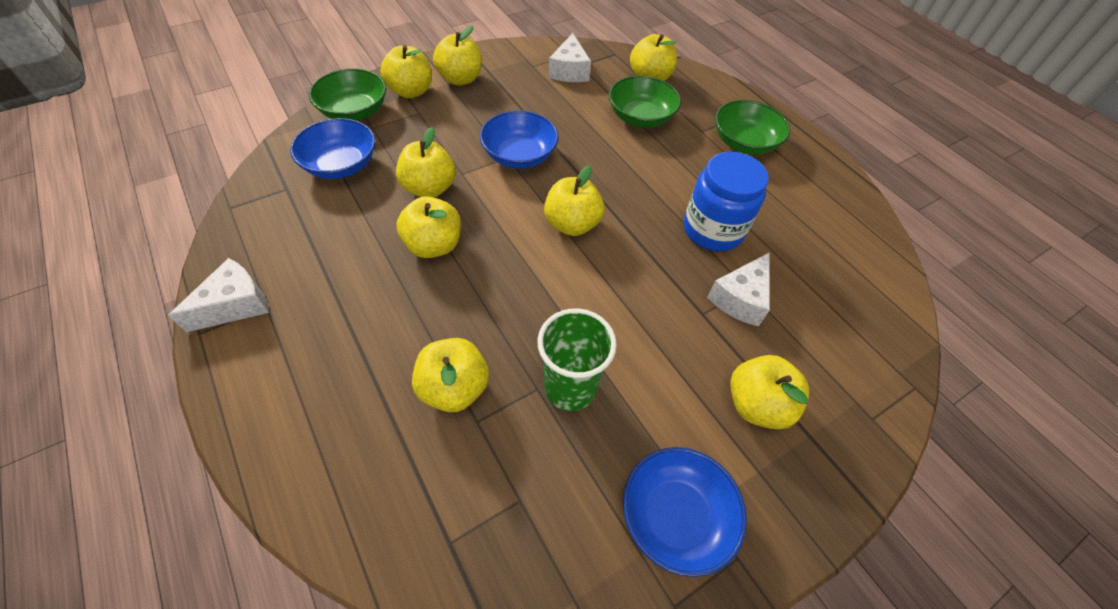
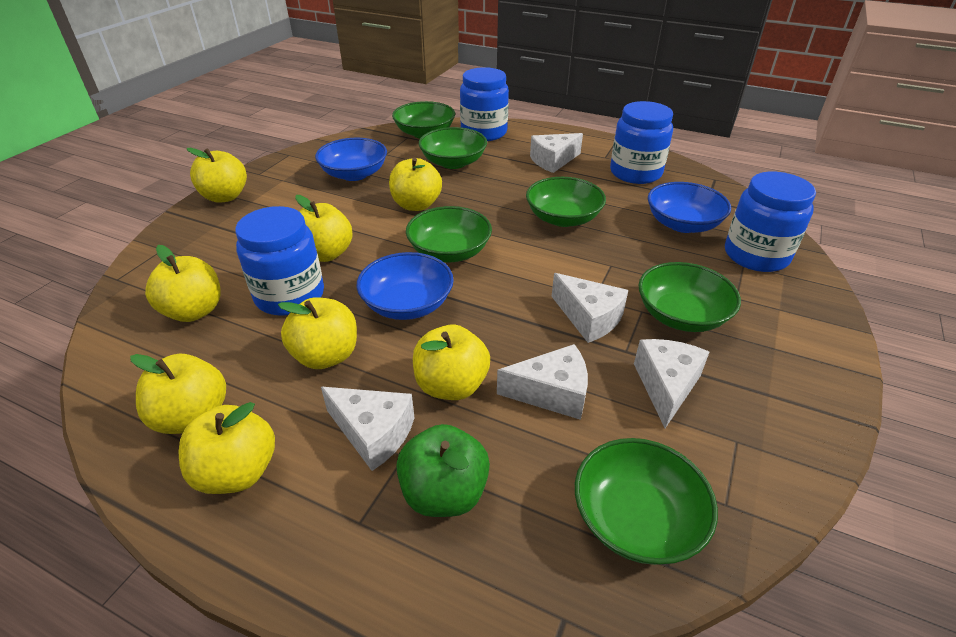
blue jar: [684,152,769,251] = 1 -> [235,206,324,316] [460,67,509,141] [610,101,673,184] [725,172,816,272] = 4
green apple: none = 0 -> [396,424,490,517] = 1
green bowl: [309,68,386,121] [609,76,681,128] [715,100,790,155] = 3 -> [392,101,455,139] [406,206,492,263] [419,127,487,169] [526,177,606,227] [575,438,718,565] [638,262,741,332] = 6
green cup: [537,308,617,411] = 1 -> none = 0
white cheese: [168,258,269,332] [549,33,591,82] [707,253,770,326] = 3 -> [321,387,414,471] [497,344,588,420] [530,133,583,173] [551,273,628,343] [634,339,709,428] = 5

